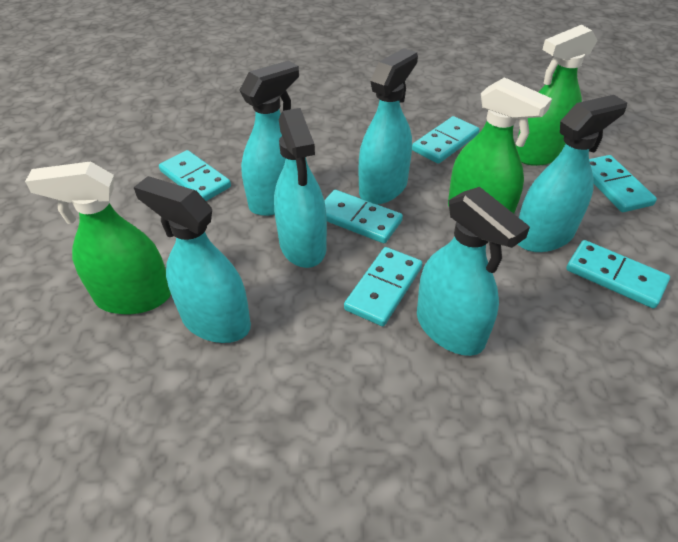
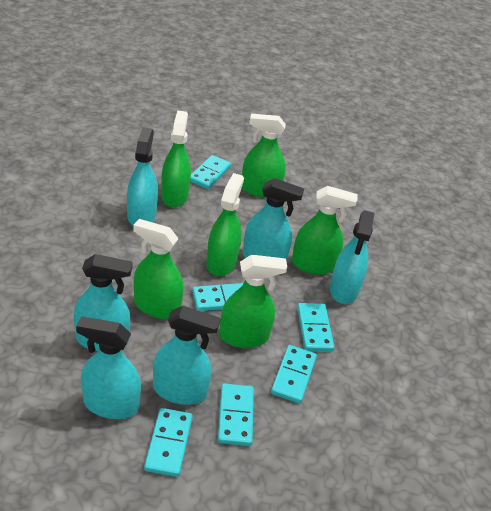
green spray bottle: [25,161,171,314] [448,77,552,214] [516,25,598,166] = 3 -> [133,219,184,319] [161,110,191,208] [206,173,244,276] [219,255,287,348] [242,114,286,198] [292,186,357,275] = 6

